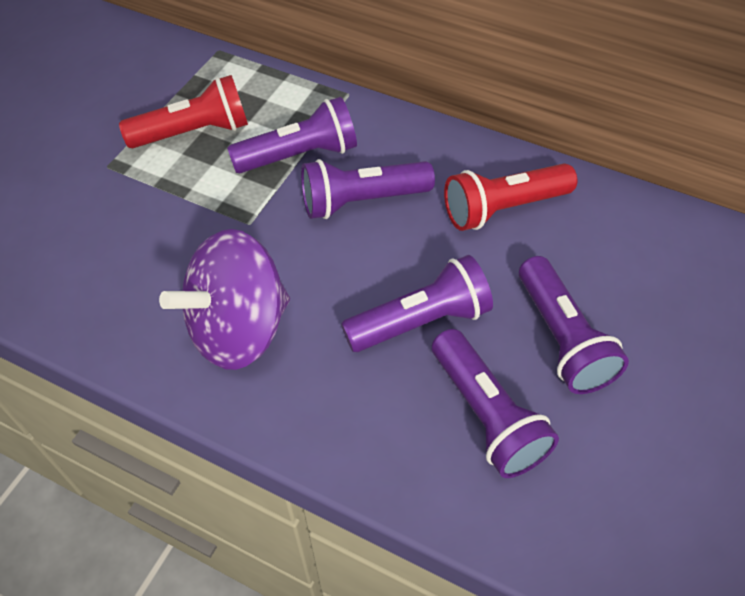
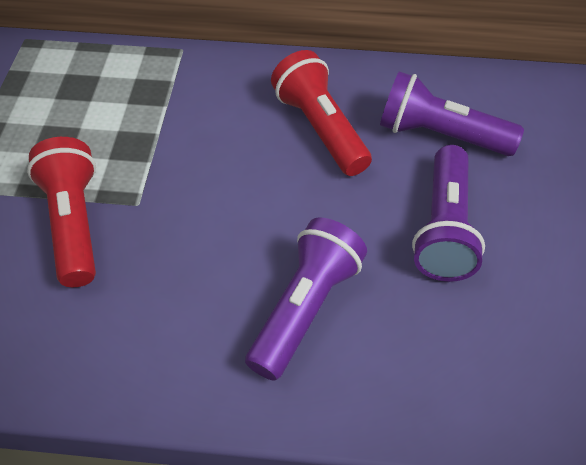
purple flashlight: [227,97,357,173] [301,159,435,219] [341,255,493,352] [432,329,559,478] [519,256,629,394] = 5 -> [245,217,367,381] [380,71,524,156] [412,145,485,282] = 3
purple spinning top: [159,229,290,370] = 1 -> none = 0

